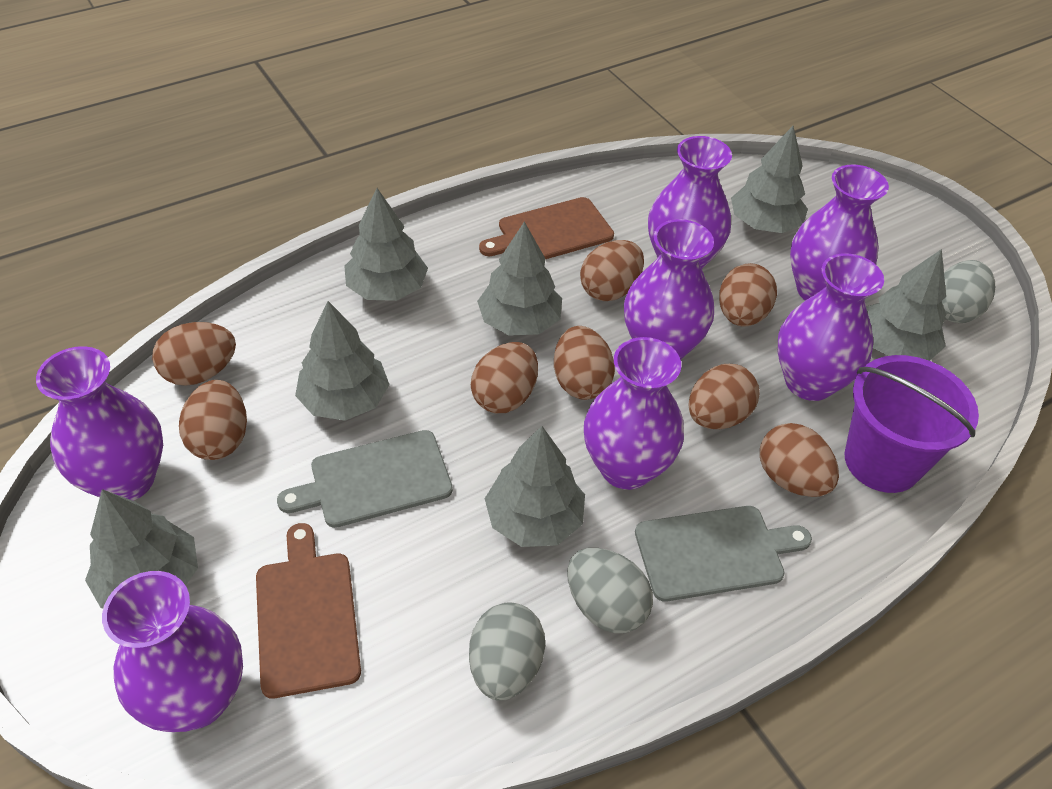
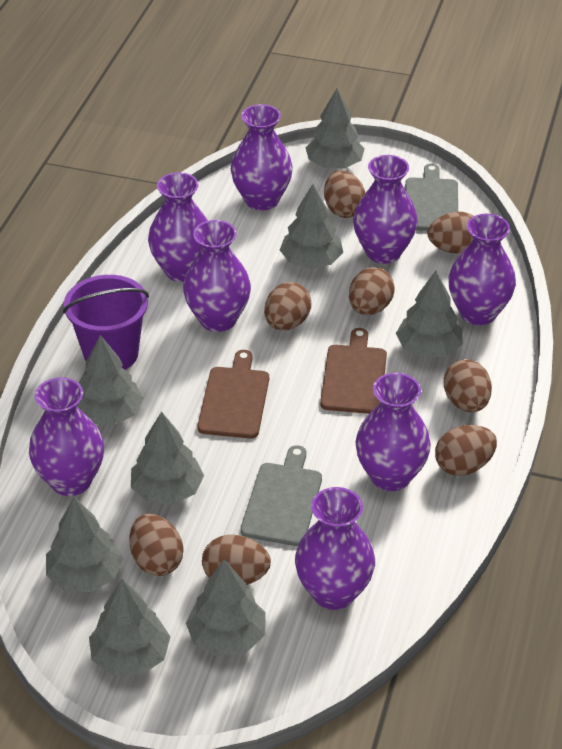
grey egg: [469,602,545,701] [567,548,653,633] [942,260,995,323] = 3 -> none = 0
grey tree: [85,489,198,608] [295,301,390,421] [344,188,428,301] [477,222,562,336] [485,426,585,547] [731,126,808,233] [866,249,946,361] = 7 -> [46,497,123,592] [77,335,143,425] [89,579,170,676] [131,411,204,505] [186,559,266,657] [280,184,343,269] [305,89,365,168] [396,271,463,358] = 8
purple vase: [36,346,163,501] [102,571,243,732] [584,337,684,490] [624,219,714,360] [648,136,732,269] [777,253,884,401] [790,164,889,300] = 7 -> [29,377,104,496] [148,172,208,282] [183,220,251,332] [231,104,293,211] [295,487,375,610] [353,155,418,264] [356,373,431,491] [448,214,516,325] = 8

